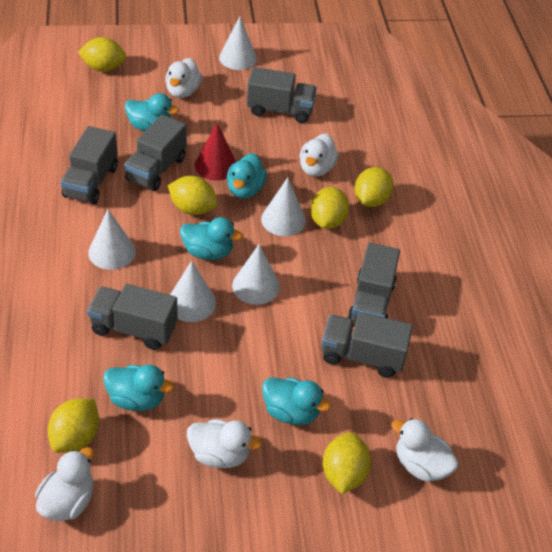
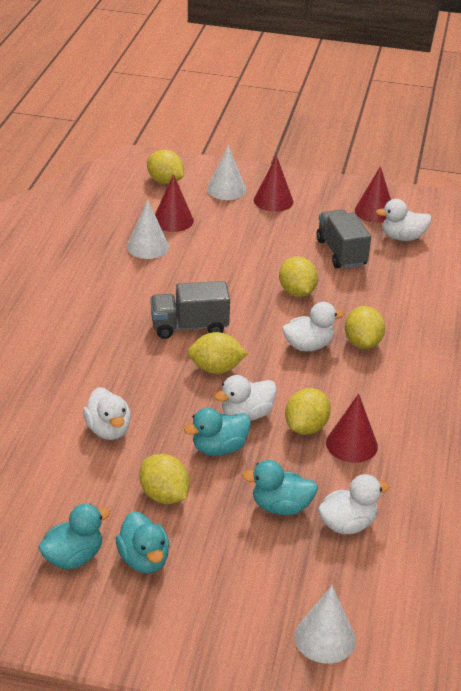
grey truck: [61,126,118,204] [87,284,178,350] [124,115,187,191] [247,67,317,123] [322,312,413,378] [347,243,400,323] = 6 -> [150,281,230,339] [317,210,371,269] = 2
red cone: [195,123,236,180] = 1 -> [155,174,194,232] [254,155,293,212] [326,393,378,463] [355,166,391,223] = 4
turquoise duck: [103,364,174,411] [125,93,179,132] [180,217,243,260] [227,153,267,199] [262,377,331,425] = 5 -> [38,504,110,569] [116,511,170,573] [184,408,251,456] [242,460,318,515] = 4
white cone: [88,209,136,270] [170,261,216,322] [219,16,257,70] [232,244,280,305] [261,177,306,236] = 5 -> [127,200,169,259] [207,144,246,200] [294,586,356,664] = 3

